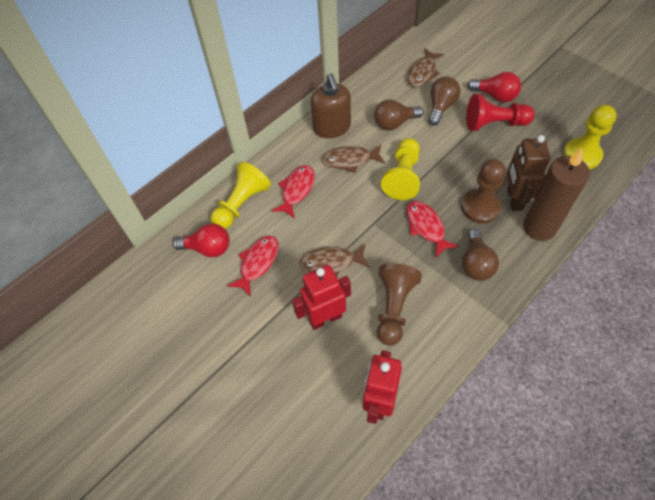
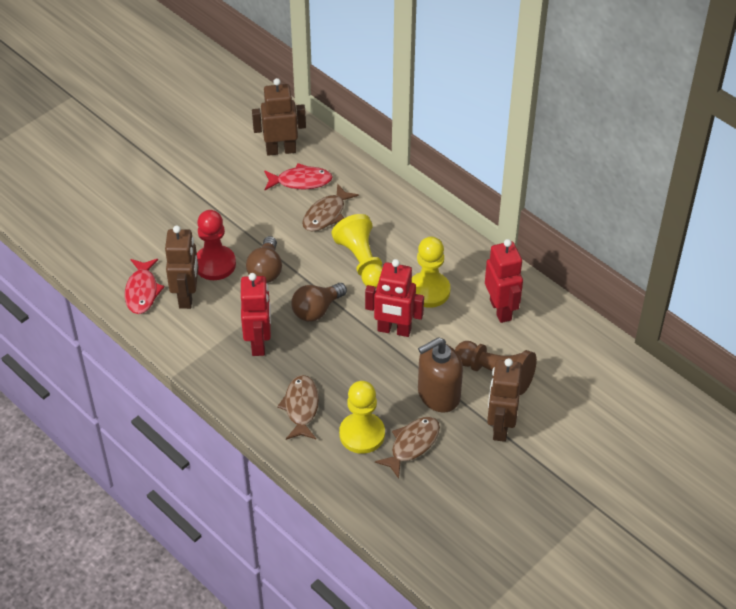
brown candle: [523,148,590,241] = 1 -> none = 0
brown light bulb: [374,100,424,130] [428,76,460,126] [462,229,499,281] = 3 -> [246,236,282,283] [291,283,347,322] = 2
brown pawn: [377,263,422,346] [461,159,506,223] = 2 -> [455,341,537,395] = 1
brown robot: [507,135,550,211] = 1 -> [165,226,199,309] [252,78,306,156] [487,358,522,442] = 3
red fish: [227,236,278,297] [272,165,315,219] [407,201,459,257] = 3 -> [125,259,164,314] [264,163,333,190] = 2
red light bulb: [172,223,230,258] [468,72,521,102] = 2 -> none = 0
red robot: [292,265,351,330] [363,350,402,424] = 2 -> [241,273,271,356] [365,259,424,337] [485,239,523,323] = 3

